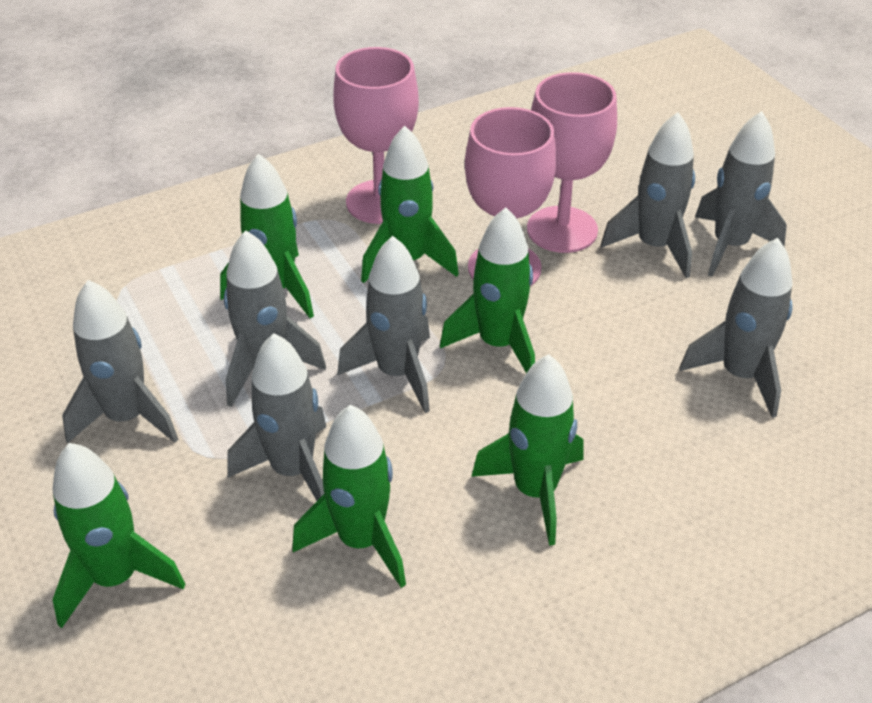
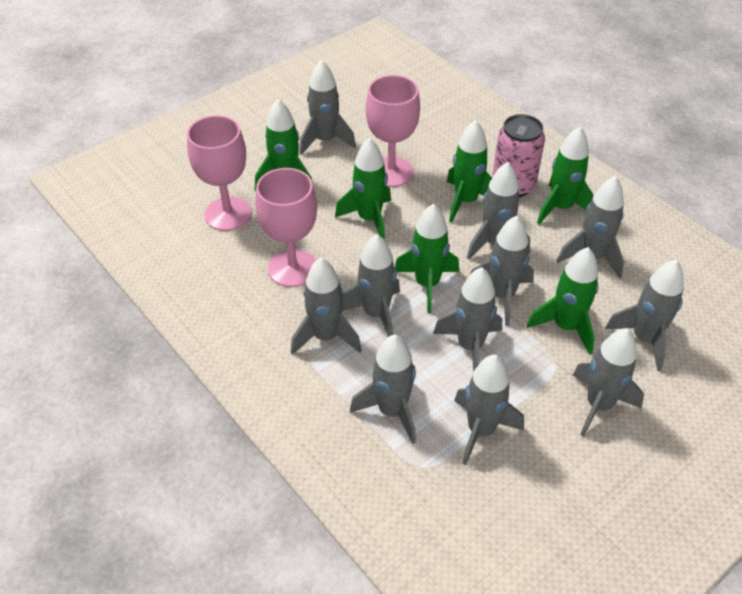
grey rocket: [62,280,178,443] [224,230,326,407] [227,333,326,501] [337,236,430,413] [601,112,695,278] [680,238,793,418] [695,111,787,277] = 7 -> [291,257,362,355] [299,60,356,155] [342,234,400,337] [350,334,416,444] [433,267,502,372] [454,355,524,465] [467,162,530,260] [470,216,534,326] [557,176,624,278] [572,328,644,437] [605,260,684,371] = 11
pink can: none = 0 -> [492,114,545,197] = 1

